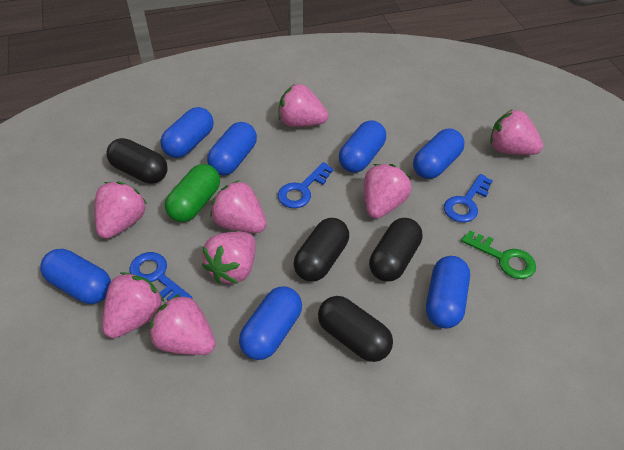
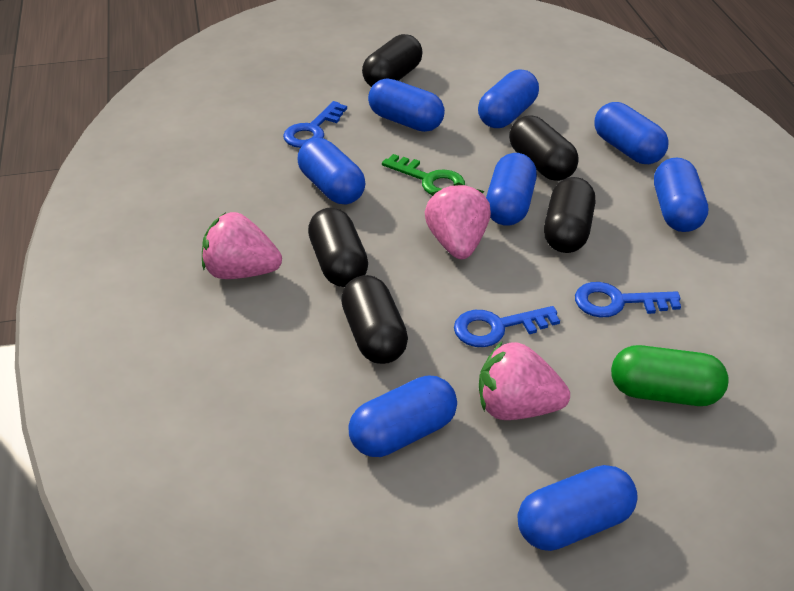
black capsule: [107,138,168,184] [294,218,349,282] [318,296,393,362] [369,218,422,282] = 4 -> [308,207,368,287] [341,275,408,364] [362,34,423,87] [509,115,579,181] [544,177,595,253] = 5
blue capsule: [40,249,111,304] [160,107,214,158] [207,122,257,175] [239,286,302,360] [339,120,386,173] [413,129,465,179] [426,256,470,328] = 7 -> [298,138,366,204] [348,376,457,457] [368,79,445,132] [478,69,539,128] [486,153,537,226] [518,465,638,551] [594,102,668,164] [654,157,708,232] = 8
pink strawberry: [95,182,147,239] [102,272,164,338] [149,294,216,355] [202,232,256,284] [210,180,266,233] [279,84,328,127] [364,164,411,219] [490,109,543,155] = 8 -> [202,212,282,279] [425,182,491,259] [479,342,570,420] = 3

